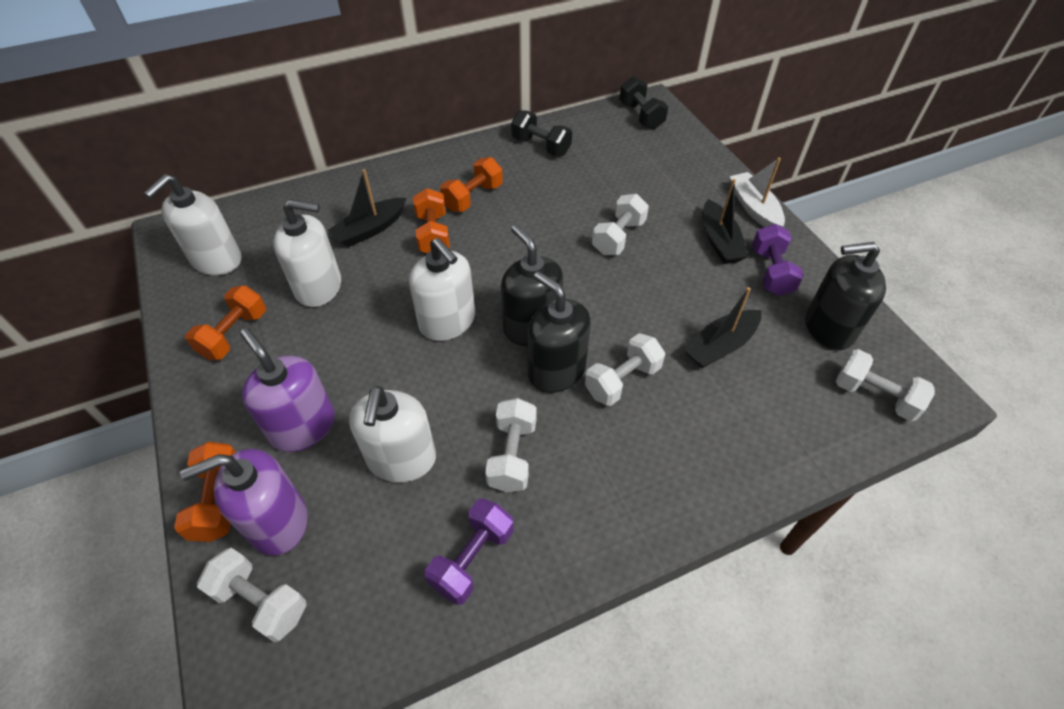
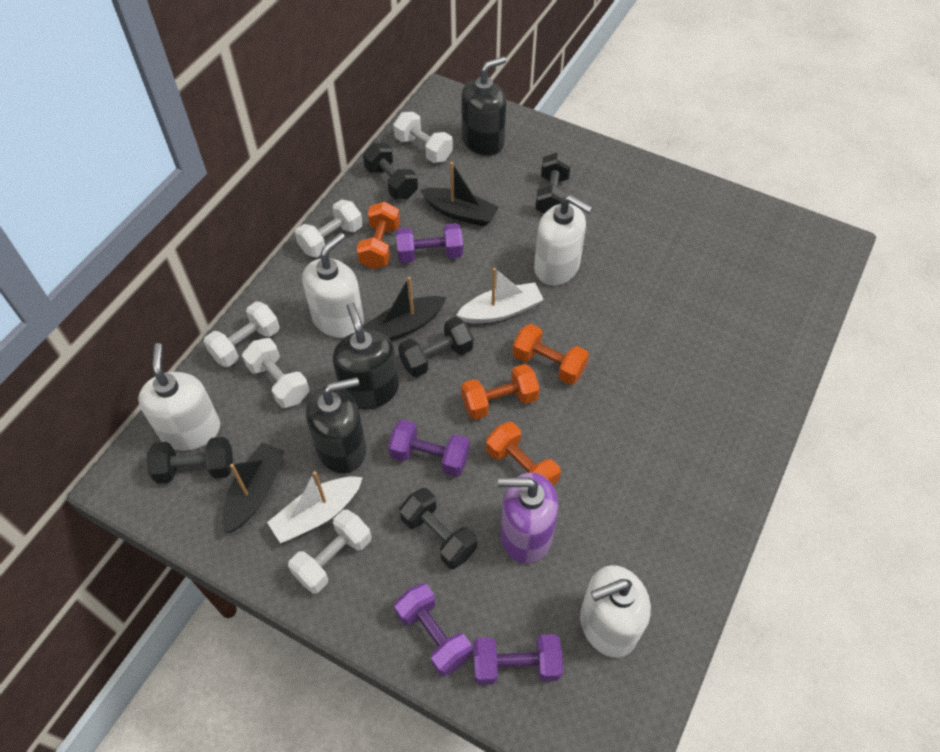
black dumbbell: [511,110,572,156] [619,76,668,129] = 2 -> [147,437,233,484] [363,143,418,199] [398,317,473,378] [399,488,477,569] [536,152,571,214] = 5
purple dumbbell: [425,499,514,605] [752,224,804,296] = 2 -> [388,420,470,477] [394,583,472,677] [396,223,463,263] [473,634,563,685] = 4
purple soap dispenser: [180,449,308,555] [240,329,335,452] = 2 -> [498,472,559,564] = 1
white boat: [729,157,785,227] = 1 -> [267,471,363,543] [456,268,544,324] = 2

